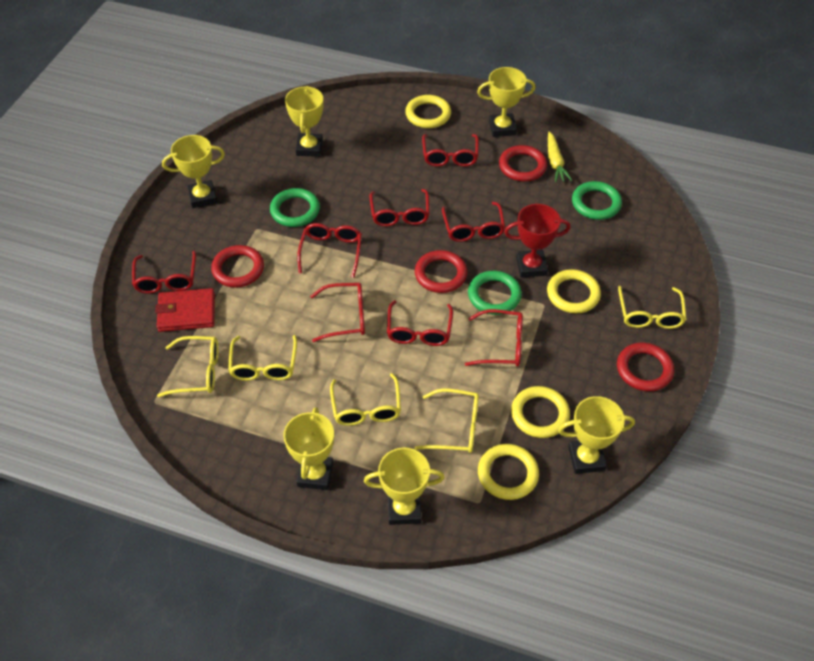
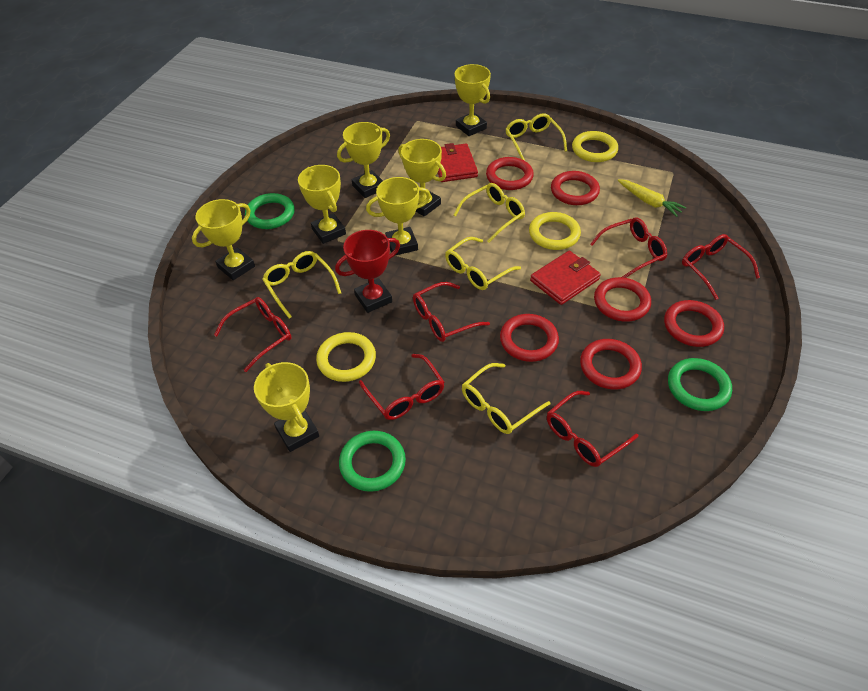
red glasses: [132,251,196,293] [297,223,362,278] [310,283,365,342] [369,189,430,226] [387,300,453,346] [422,134,479,167] [442,202,505,242] [465,309,523,367] = 8 -> [214,297,292,372] [359,354,445,420] [413,282,490,342] [547,391,638,467] [590,217,667,278] [682,234,760,300] = 6
red ring: [211,245,264,288] [415,250,467,293] [499,145,547,182] [617,343,674,391] = 4 -> [486,157,534,190] [500,314,559,362] [551,171,600,205] [580,339,642,390] [594,277,651,322] [664,300,724,347] = 6
red wallet: [155,288,215,332] = 1 -> [438,143,478,182] [530,251,601,305] = 2
yellow ring: [405,95,451,128] [478,444,539,500] [511,386,570,438] [547,269,601,313] = 4 -> [316,332,376,382] [529,212,581,250] [572,131,618,162] = 3
yellow trophy: [162,135,225,208] [283,407,334,490] [285,86,324,157] [364,448,445,525] [477,67,536,137] [558,396,635,474] = 6 -> [192,199,255,280] [254,362,319,452] [298,165,346,244] [337,122,390,198] [366,177,431,255] [398,139,446,217] [455,64,491,136] = 7

